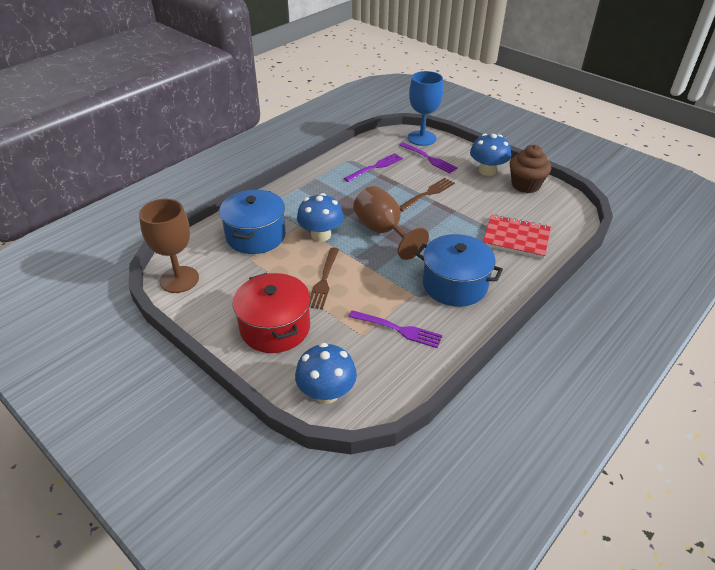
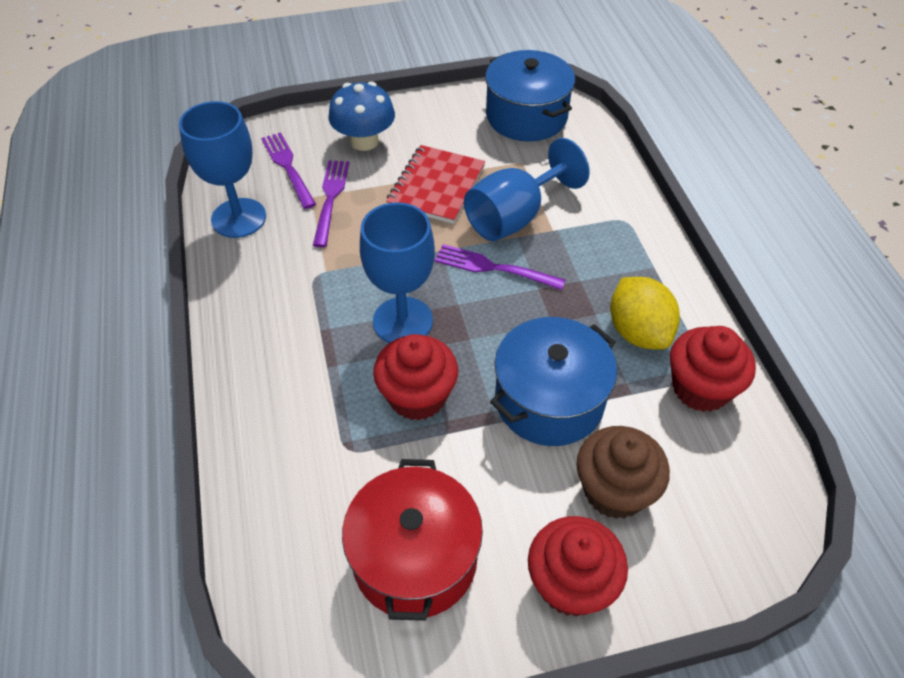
blue goblet: [408,71,443,146] = 1 -> [179,101,266,238] [360,202,435,343] [464,138,590,241] = 3
blue mushroom: [295,343,357,404] [297,193,344,242] [470,134,511,176] = 3 -> [329,81,395,151] = 1
brown fork: [309,248,339,310] [399,178,455,212] = 2 -> none = 0
brown goblet: [139,199,199,293] [353,186,429,260] = 2 -> none = 0
red cupcake: none = 0 -> [373,334,458,421] [528,516,628,617] [670,326,756,412] = 3
yellow lemon: none = 0 -> [610,277,680,349] = 1

